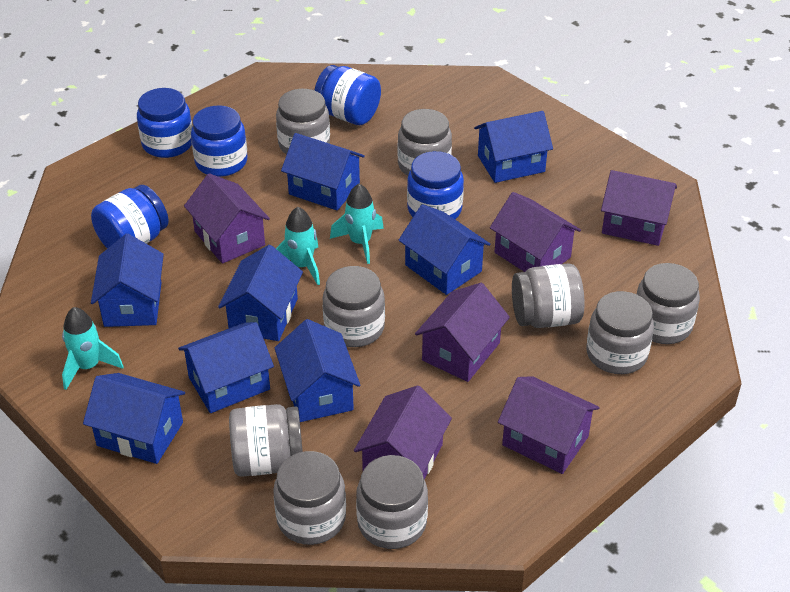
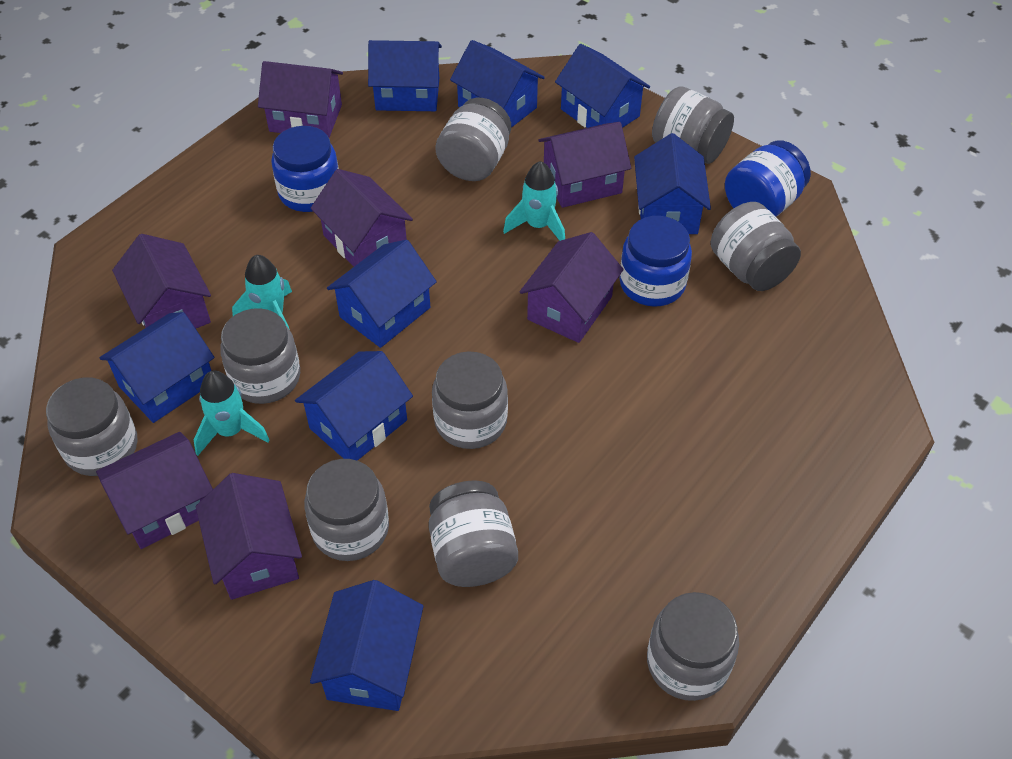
blue jar: [91,185,168,249] [137,88,192,158] [191,105,248,177] [314,65,381,125] [407,151,464,219] = 5 -> [271,126,339,212] [619,216,692,307] [725,140,811,217] = 3
purple house: [184,173,270,264] [354,386,452,480] [415,283,510,382] [490,192,581,272] [498,376,600,474] [601,170,677,246] = 6 -> [96,432,213,549] [112,234,211,329] [196,473,302,600] [258,61,343,137] [311,169,413,267] [519,232,624,343] [539,122,631,208] = 7

